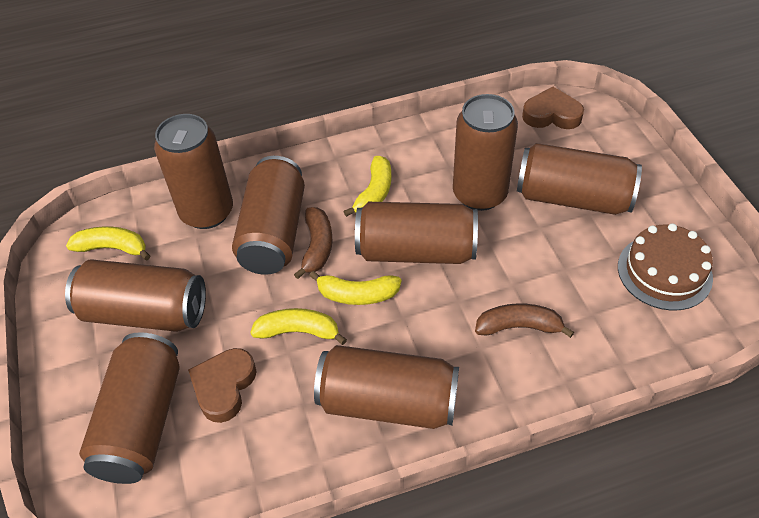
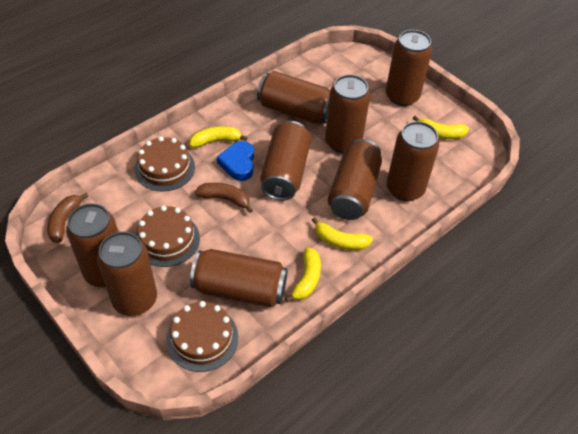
blue heart: none = 0 -> [217,141,254,181] = 1
brown cake: [618,223,713,311] = 1 -> [135,136,195,192] [136,206,200,267] [166,301,238,372] = 3
brown can: [65,260,206,332] [79,332,180,484] [154,114,233,229] [232,156,305,275] [314,345,459,429] [355,202,478,264] [453,94,518,211] [517,143,642,215] = 8 -> [66,203,118,287] [97,232,157,316] [190,249,288,308] [257,71,330,124] [260,121,311,201] [325,74,370,153] [328,139,382,220] [386,30,432,106] [387,121,439,201] = 9
brown heart: [188,348,257,423] [522,87,584,129] = 2 -> none = 0

